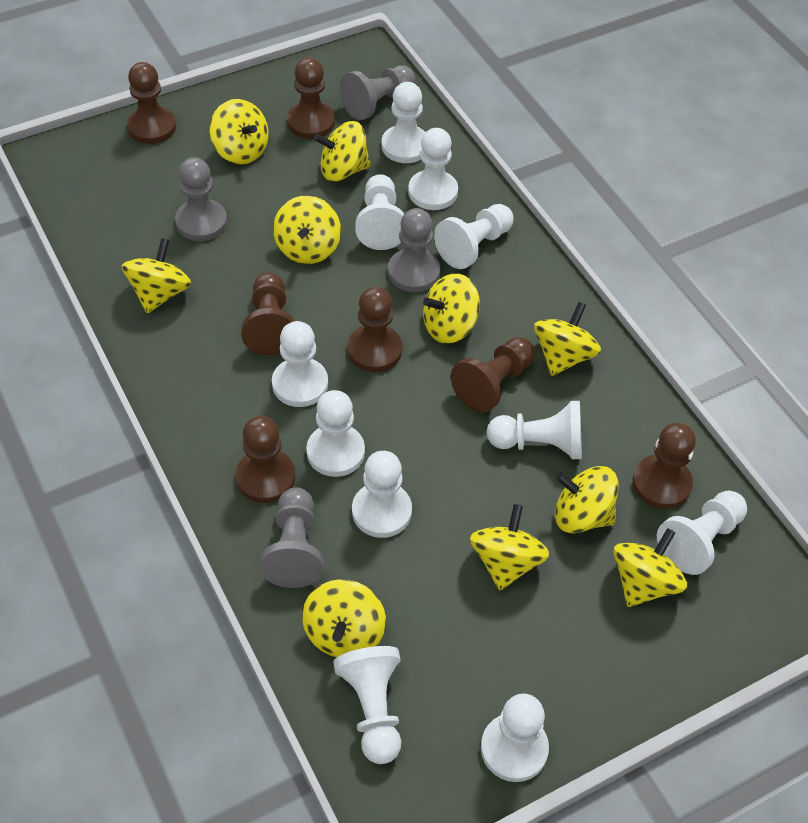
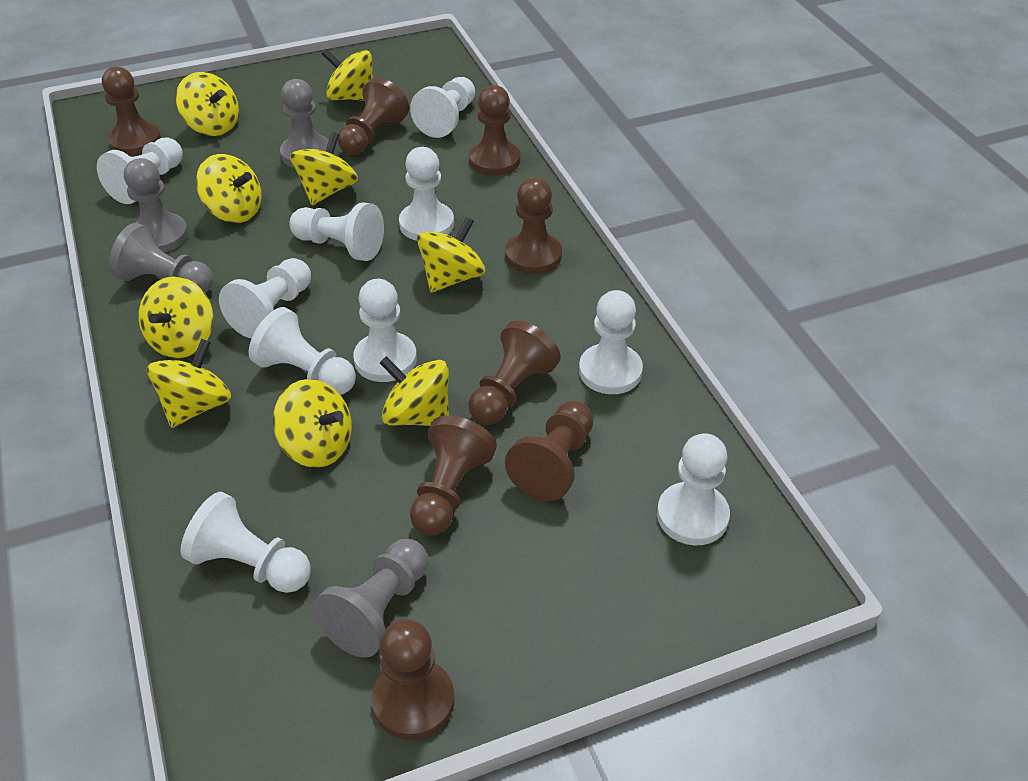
brown pawn: [127,62,176,144] [236,416,295,503] [241,273,295,356] [287,58,335,139] [348,287,402,372] [451,337,535,413] [632,423,696,509] = 7 -> [102,67,161,156] [338,77,409,155] [372,619,454,740] [410,415,497,535] [468,321,561,425] [469,85,520,176] [505,177,562,274] [505,401,594,501] = 8
white pawn: [272,321,328,407] [306,390,365,477] [333,646,401,764] [352,451,412,538] [355,174,404,250] [382,82,425,163] [408,128,458,210] [434,204,514,269] [481,693,549,782] [487,401,582,459] [657,491,747,575] = 11 -> [97,137,183,204] [180,492,311,593] [219,258,311,338] [248,307,356,395] [290,202,384,261] [353,279,417,382] [399,147,454,241] [410,77,475,138] [579,290,643,394] [657,433,730,545] = 10
yellow spinning top: [122,238,191,313] [210,99,269,165] [273,196,341,264] [302,579,386,657] [314,121,371,182] [423,273,480,344] [470,504,549,590] [534,302,601,376] [555,466,619,533] [613,528,687,607] = 10 -> [139,276,214,358] [147,339,231,428] [176,72,239,136] [196,154,261,223] [273,379,352,468] [290,132,358,205] [322,49,373,101] [380,356,449,426] [417,217,485,293] = 9

